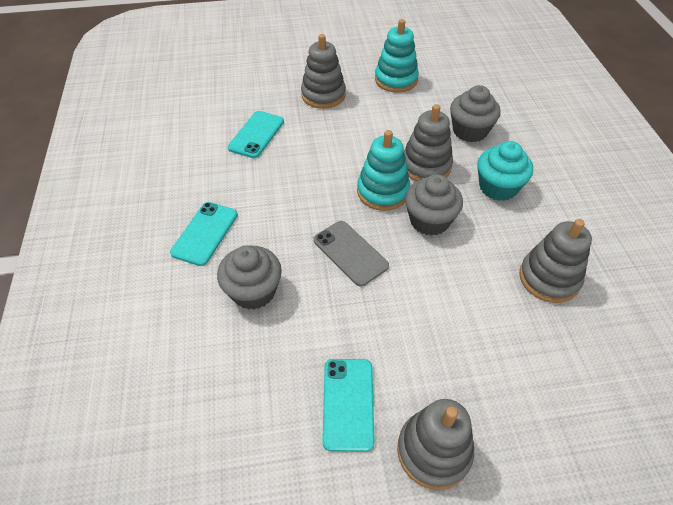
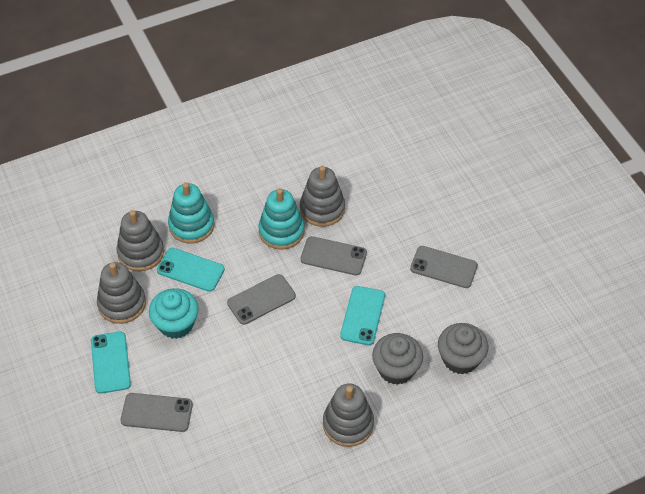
grey cupcake: [217,245,282,310] [405,174,463,236] [450,85,501,142] = 3 -> [372,333,423,385] [438,323,488,374] = 2
grey phone: [314,221,389,287] = 1 -> [121,393,193,432] [227,274,296,325] [300,236,367,276] [410,246,478,288] = 4

